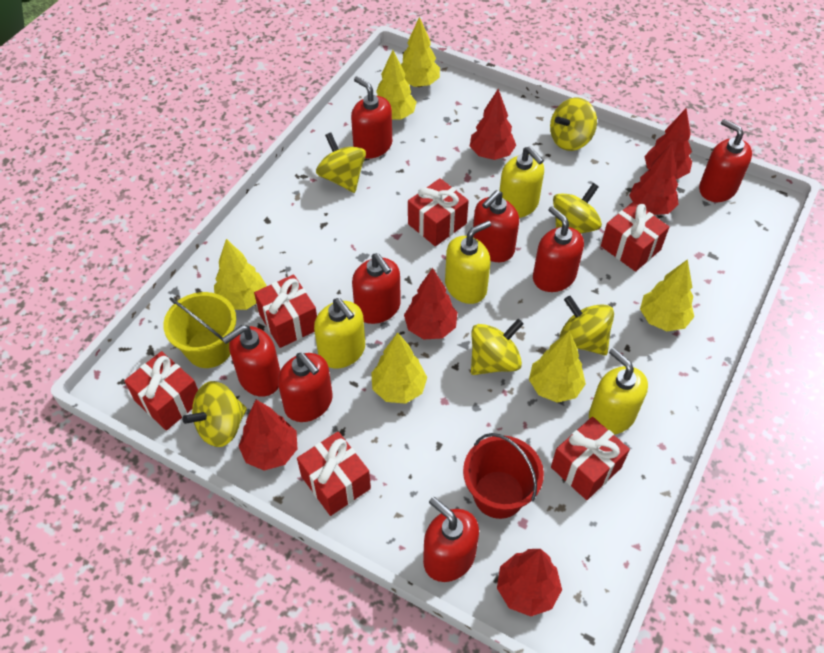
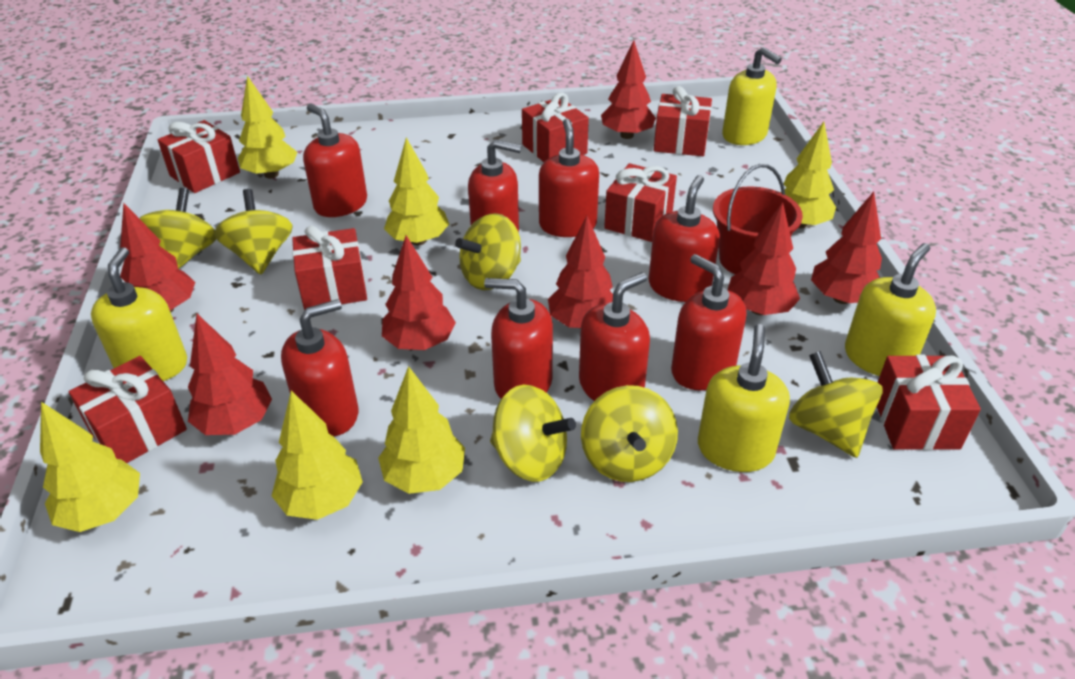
red gift: [124,351,198,431] [254,274,317,348] [297,431,371,516] [408,178,469,246] [551,417,630,500] [601,202,669,272] = 6 -> [69,356,187,463] [158,120,240,193] [292,225,367,310] [522,92,589,162] [604,163,677,242] [654,86,712,156] [877,355,981,450] = 7
red tree: [238,400,297,471] [404,268,458,339] [470,89,516,160] [497,549,562,617] [629,144,679,215] [644,108,692,179] = 6 -> [120,203,195,312] [188,314,272,435] [382,235,456,350] [548,216,613,329] [601,40,656,139] [728,202,800,315] [811,192,882,304] = 7
yellow bucket: [163,292,236,368] = 1 -> none = 0

